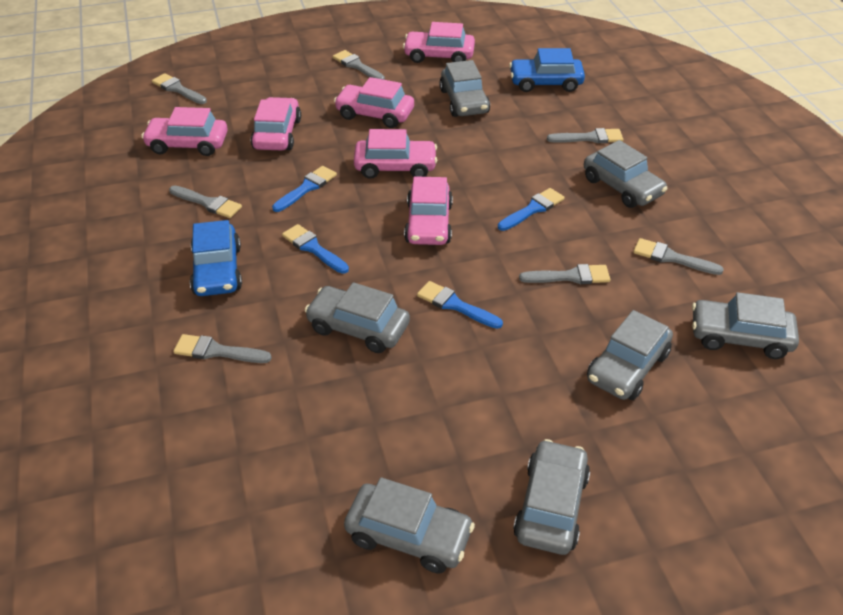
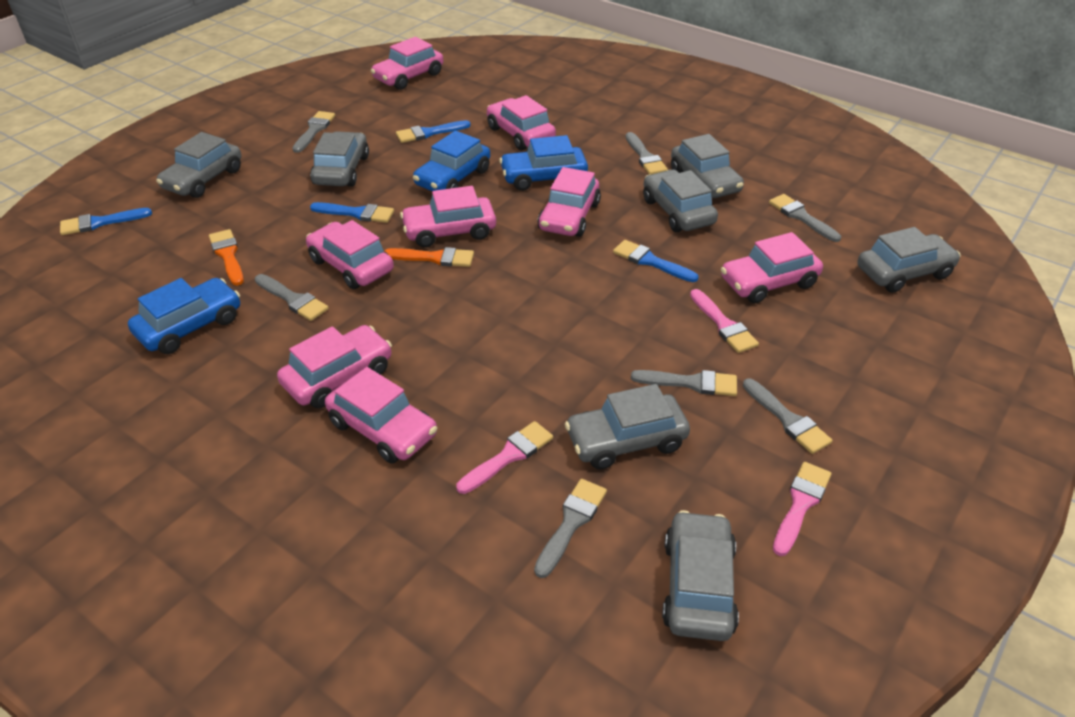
blue car: [190,220,242,296] [509,48,585,92] = 2 -> [128,278,240,354] [413,131,490,191] [499,135,588,191] = 3
orange brush: none = 0 -> [209,229,244,286] [384,247,474,267] = 2
pink brush: none = 0 -> [457,421,553,494] [690,289,759,353] [773,462,831,556] = 3
pink car: [141,107,228,156] [251,97,301,150] [334,77,414,128] [354,129,437,179] [403,22,475,63] [404,176,453,245] = 6 -> [277,325,392,408] [306,220,394,289] [325,367,437,464] [371,37,443,90] [400,186,496,248] [487,95,556,150] [537,167,601,237] [721,232,823,304] = 8

